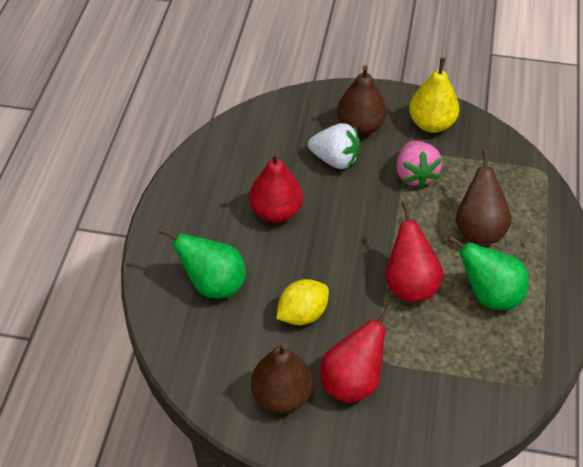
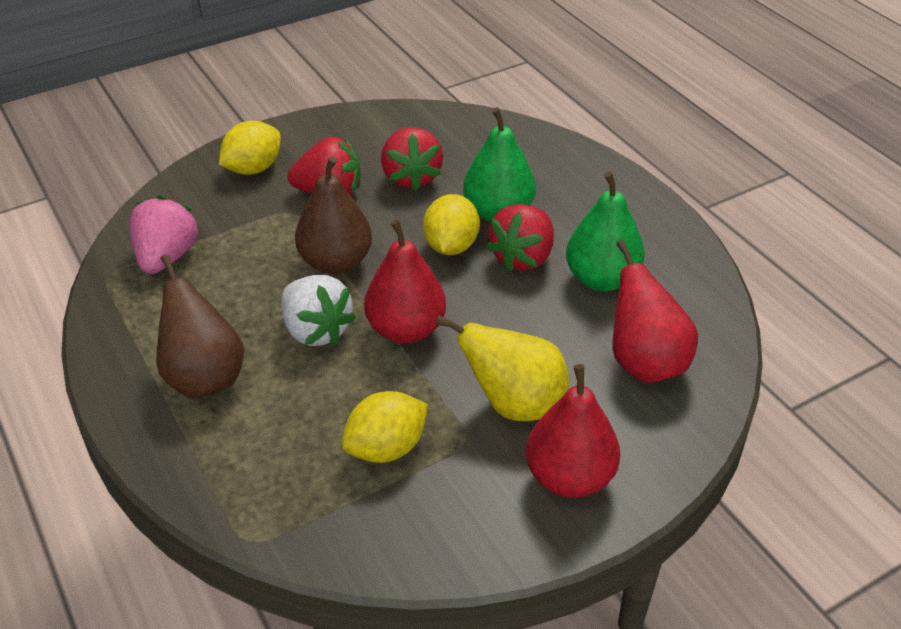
brown pear: [251,343,313,413] [337,65,387,135] [456,149,512,244] = 3 -> [156,254,244,398] [295,156,372,274] = 2
red strawberry: none = 0 -> [287,136,361,195] [381,127,443,191] [486,204,554,272] = 3
yellow lemon: [276,279,329,325] = 1 -> [219,121,281,175] [342,391,428,463] [423,194,480,255] = 3

